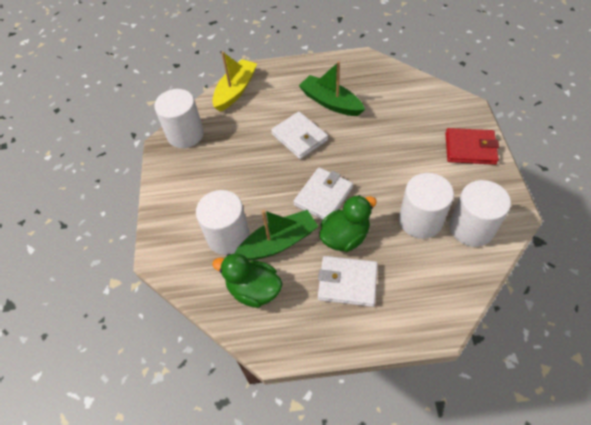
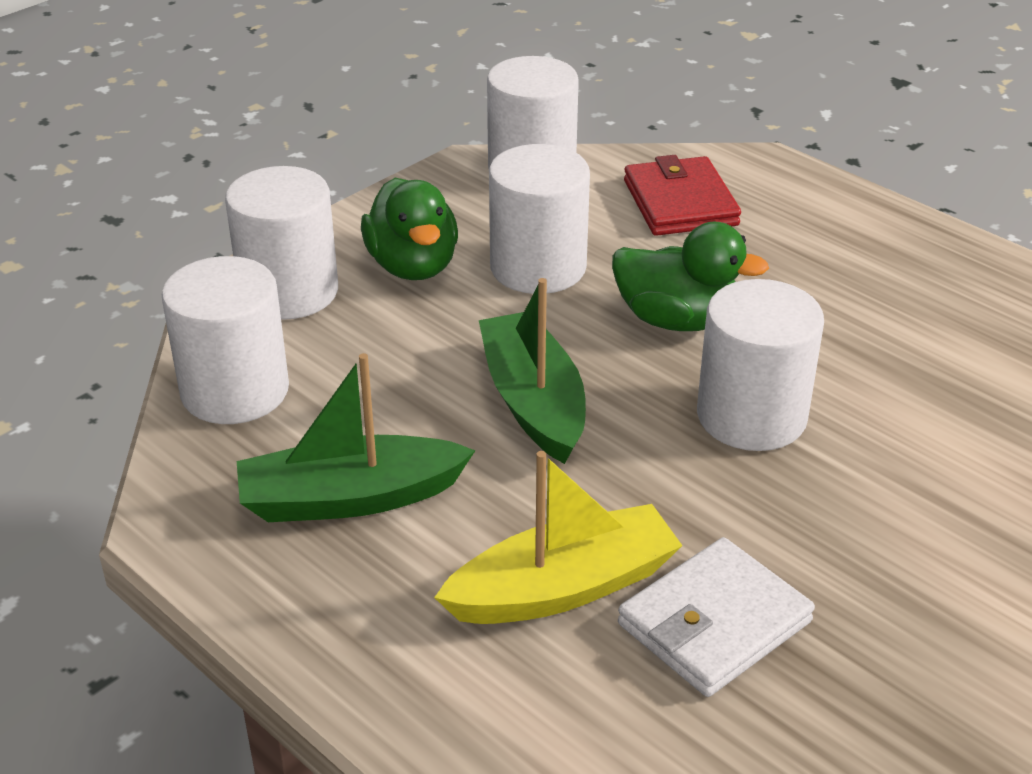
white cylinder: [154,89,204,148] [196,190,250,255] [399,173,454,239] [449,180,511,247] = 4 -> [162,256,289,424] [225,166,338,320] [487,56,579,169] [489,144,590,294] [697,279,824,451] = 5
white wallet: [271,111,328,159] [293,167,353,220] [318,256,378,307] = 3 -> [618,537,815,697] = 1

